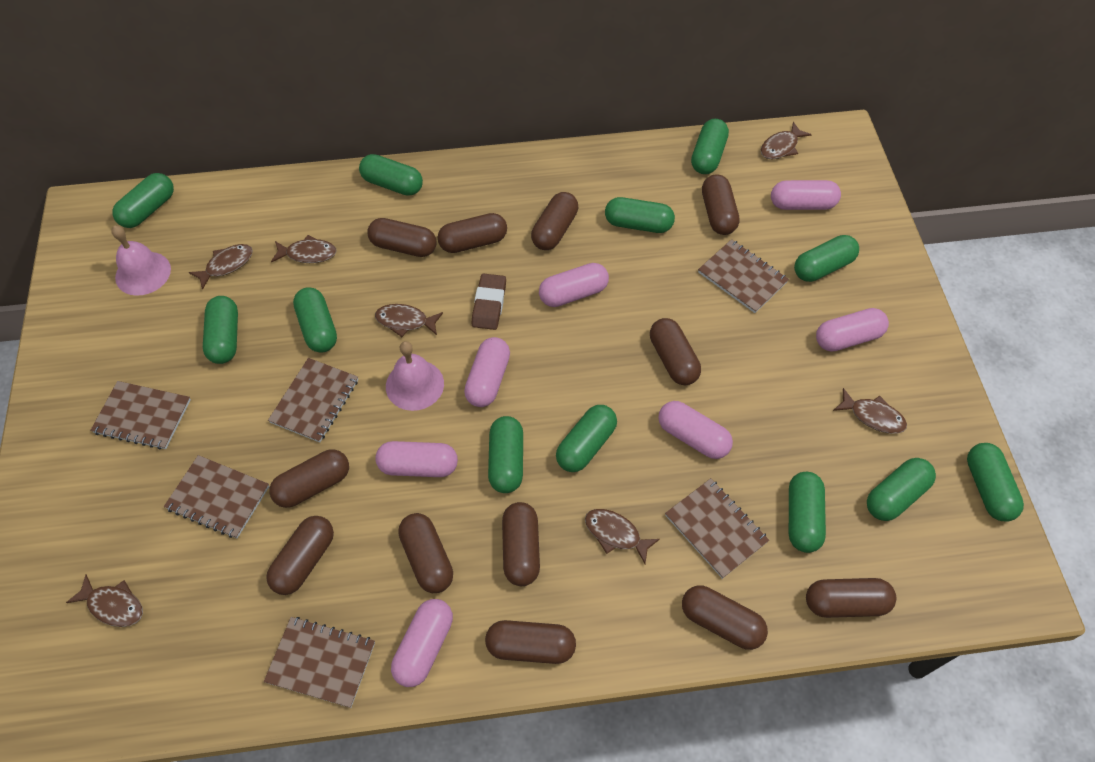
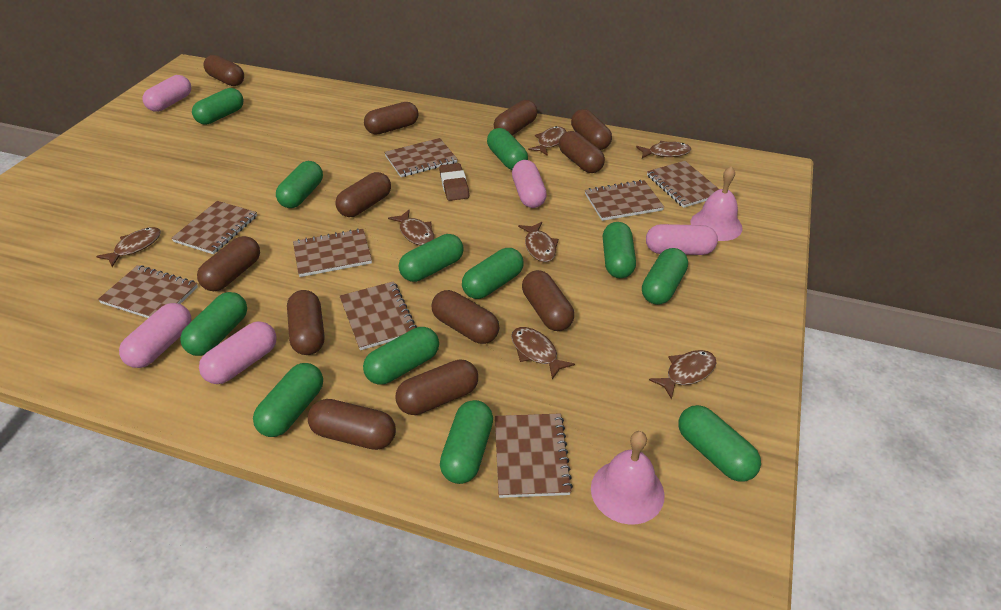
brown notebook: [90,381,191,449] [164,455,269,538] [264,617,375,708] [268,358,358,442] [665,478,769,579] [698,239,789,313] = 6 -> [98,265,198,318] [171,201,257,254] [293,228,372,277] [340,281,417,350] [384,138,457,177] [495,413,573,498] [585,180,664,221] [647,161,719,208] = 8
pink capsule: [376,441,458,477] [391,599,453,687] [464,337,510,407] [539,263,609,307] [658,401,733,459] [771,180,841,210] [816,308,889,352] = 7 -> [119,303,191,368] [143,75,191,112] [199,321,277,384] [512,160,547,208] [646,224,718,255] = 5

